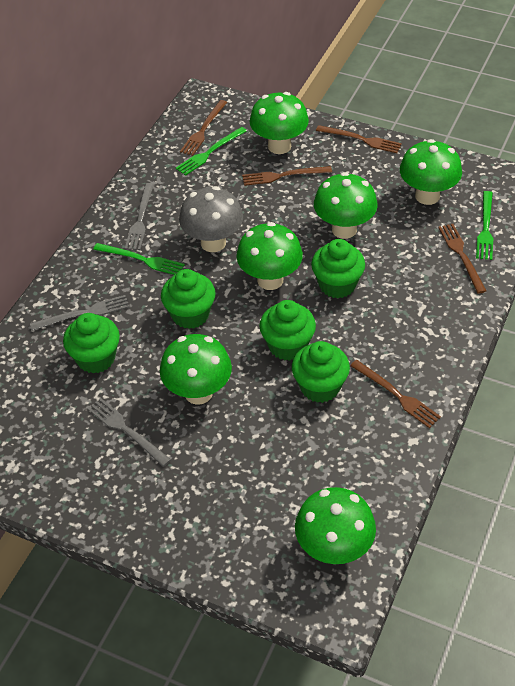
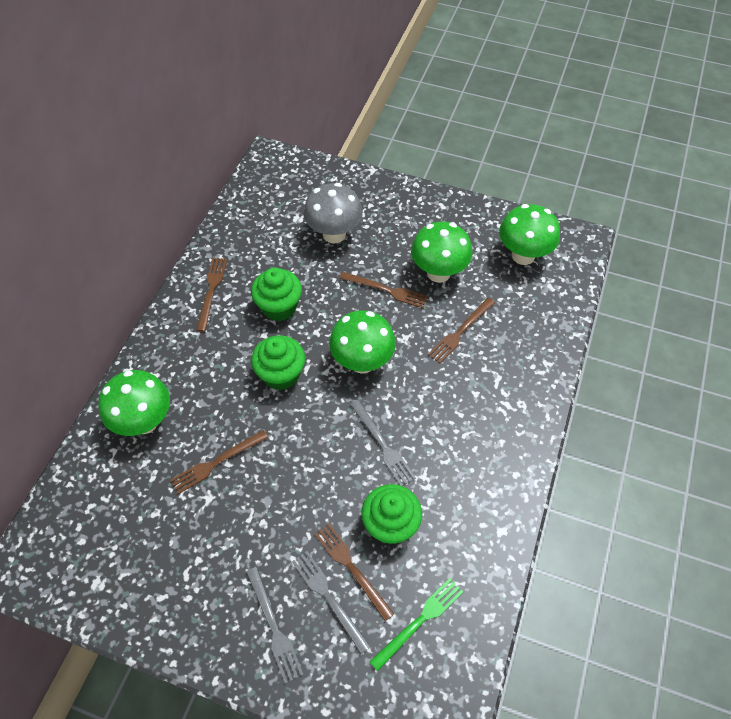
green cupcake: [63,313,120,373] [161,269,216,329] [260,300,316,361] [292,341,350,403] [311,239,365,298] = 5 -> [251,268,302,321] [251,335,305,390] [361,484,422,544] = 3
green fork: [93,243,185,275] [176,127,247,176] [476,191,493,260] = 3 -> [369,578,463,671] = 1
green mushroom: [160,334,232,405] [236,222,303,290] [250,92,309,154] [295,487,376,564] [314,172,378,239] [400,139,462,205] = 6 -> [99,370,170,436] [329,310,396,373] [411,221,472,283] [499,204,560,265] = 4

